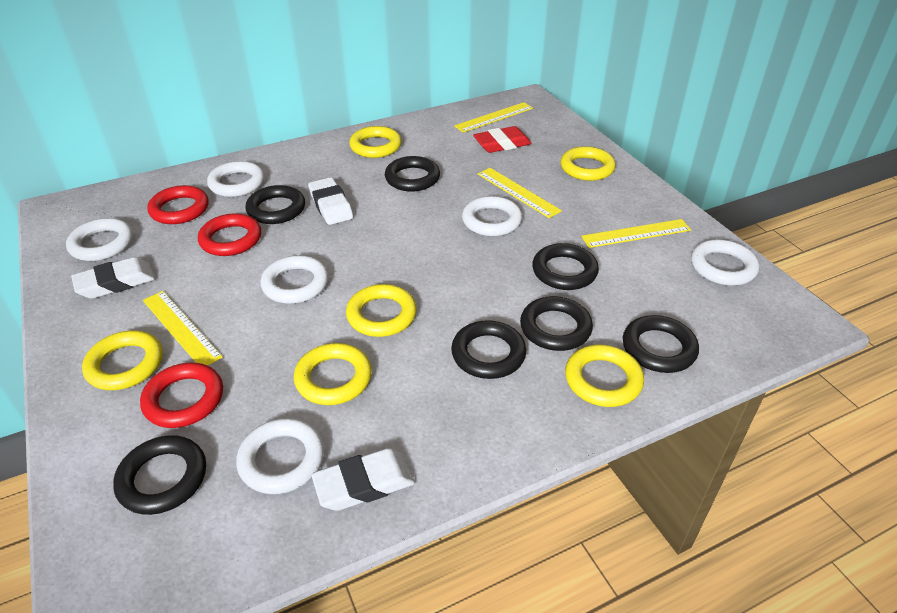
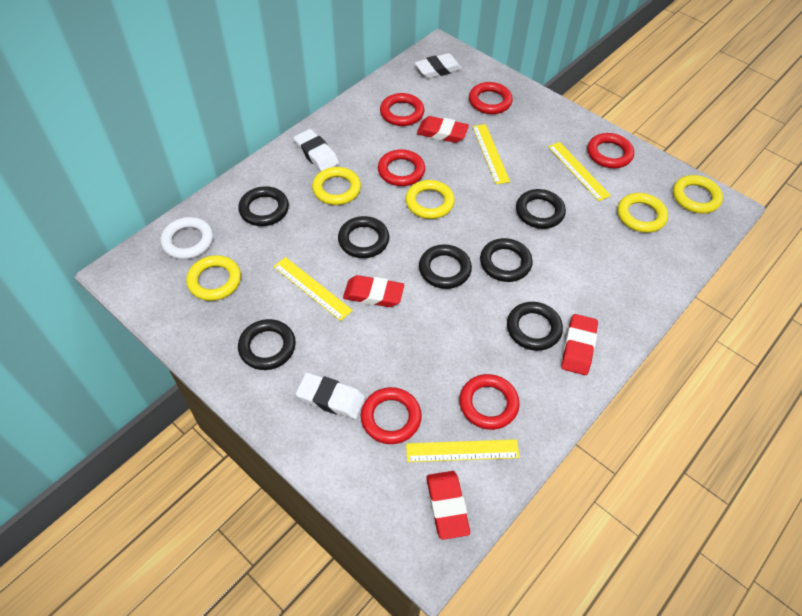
red eraser: [473,126,532,153] = 1 -> [343,275,404,307] [417,116,469,143] [426,471,470,540] [561,314,598,375] = 4
red ring: [140,363,223,428] [147,185,209,224] [198,213,261,256] = 3 -> [361,387,422,444] [378,149,425,186] [380,93,424,126] [459,374,520,430] [469,82,513,114] [587,133,634,168] = 6
white ring: [66,218,133,261] [207,161,264,197] [236,418,324,494] [260,255,328,304] [462,196,522,236] [691,239,759,286] = 6 -> [160,217,213,259] = 1
yellow ring: [82,331,163,390] [294,343,372,405] [346,284,417,337] [349,126,401,158] [561,146,616,181] [565,345,644,407] = 6 -> [186,255,241,301] [312,167,361,205] [405,180,455,219] [618,193,668,233] [673,175,723,214] = 5

